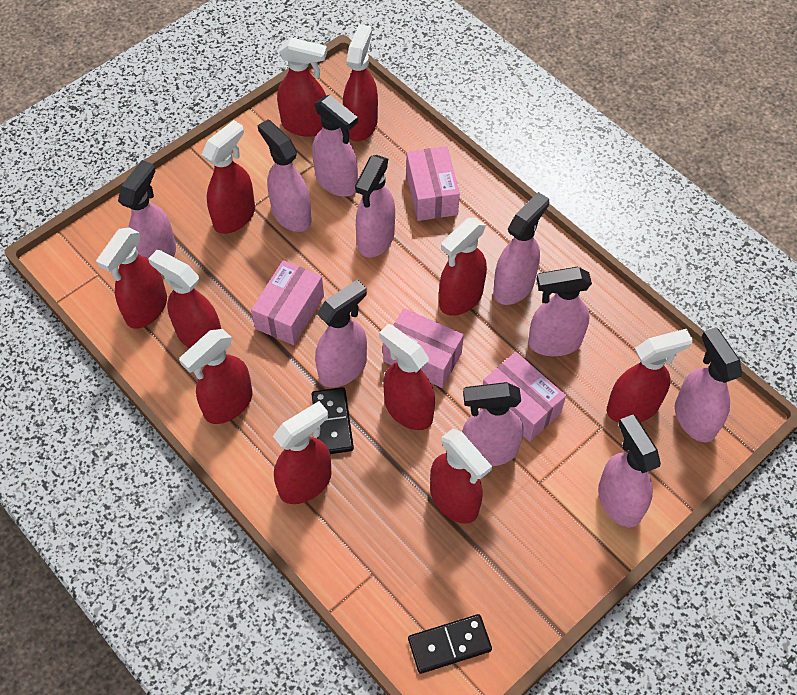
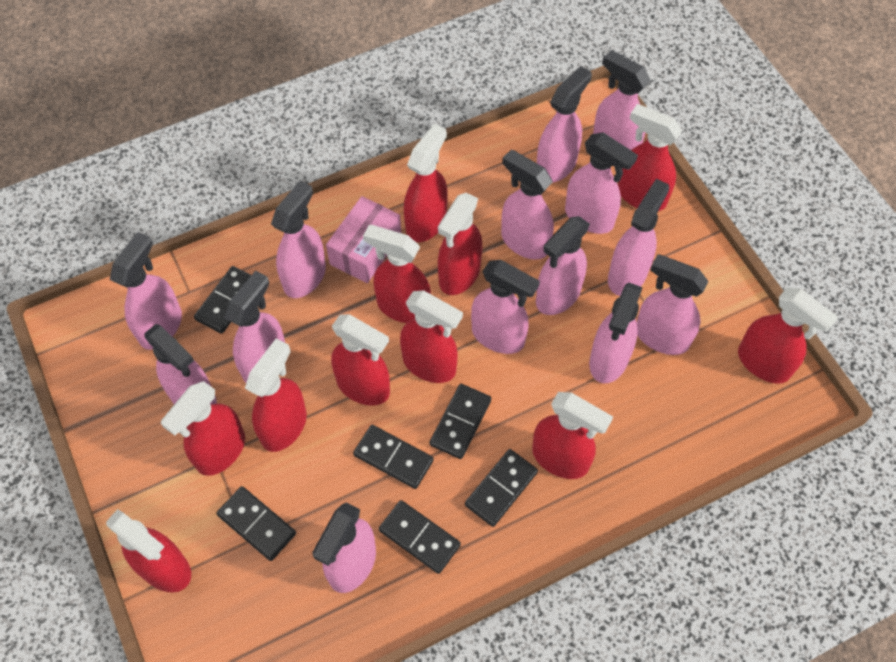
black domino: [312,387,354,454] [408,614,492,674] = 2 -> [194,266,251,334] [216,486,296,561] [353,425,434,489] [379,500,461,574] [429,384,491,459] [465,449,538,527] = 6
pink box: [251,260,324,345] [383,308,464,388] [406,146,460,221] [483,352,566,441] = 4 -> [326,196,401,283] = 1
pink spray bottle: [118,160,176,258] [258,120,312,232] [312,95,358,197] [315,279,367,388] [355,155,395,258] [462,382,523,466] [493,192,549,305] [528,267,592,356] [598,414,661,528] [675,327,742,443] = 10 -> [110,232,182,350] [144,324,217,404] [224,271,285,383] [271,181,326,298] [312,503,376,593] [471,260,540,354] [501,150,554,260] [536,216,590,315] [537,66,592,183] [565,132,638,234] [589,283,643,383] [593,50,651,150] [608,179,669,296] [637,254,708,355] = 14

